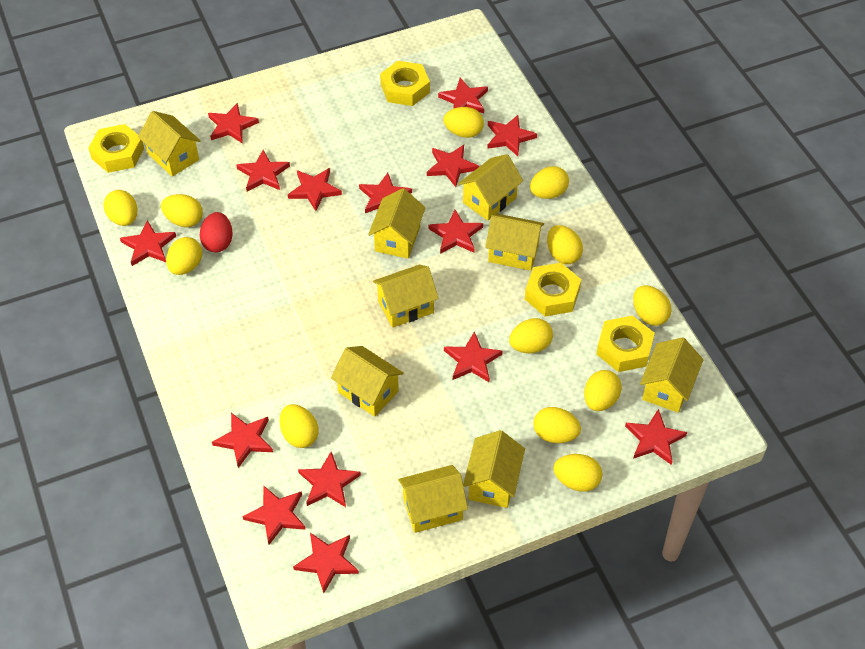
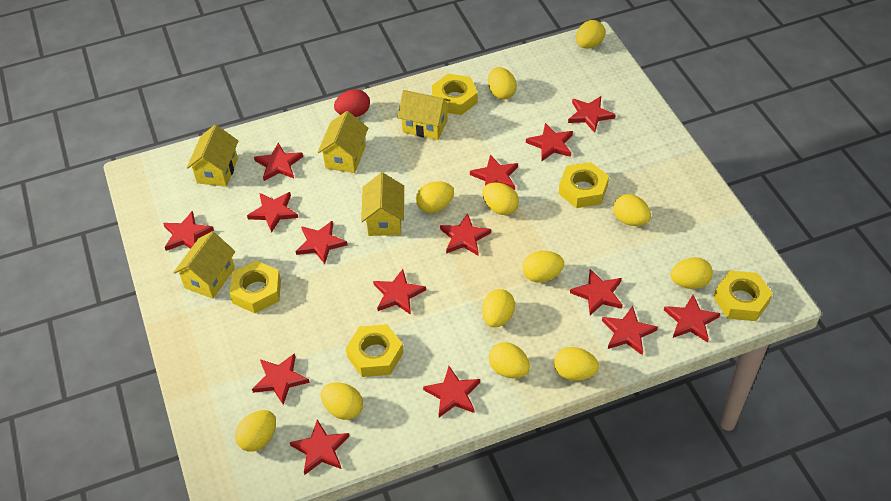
yellow house: [138,111,201,177] [331,346,404,417] [368,188,426,258] [373,265,439,328] [398,465,468,533] [458,154,523,221] [463,430,525,508] [485,213,544,271] [640,337,703,413] = 9 -> [173,231,236,299] [187,125,238,187] [318,111,368,173] [361,173,404,236] [397,90,451,140] = 5
yellow nut: [88,124,144,173] [380,61,430,106] [525,263,581,316] [596,315,655,372] = 4 -> [230,260,281,313] [346,324,404,377] [432,74,478,115] [559,162,609,208] [714,270,773,321] = 5

